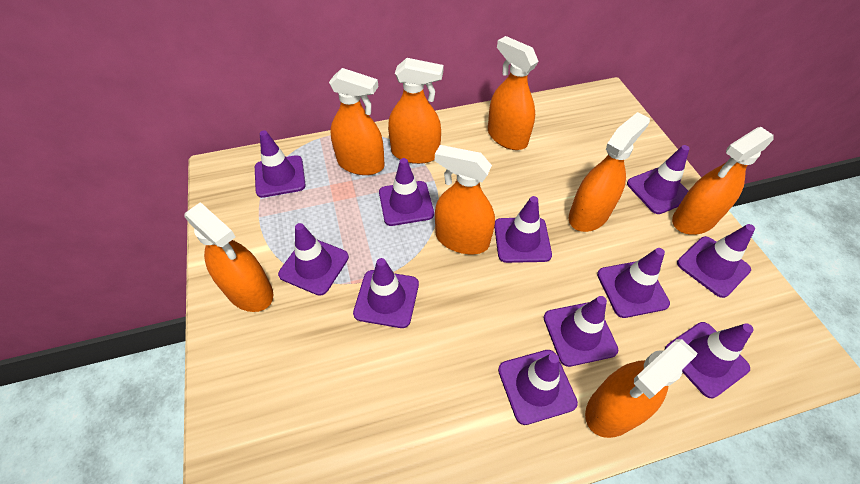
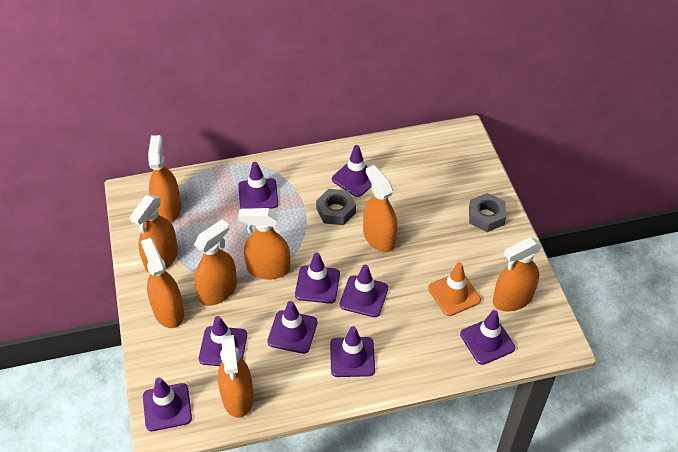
grey nut: none = 0 -> [316,189,356,225] [469,193,506,232] = 2
orange traffic cone: none = 0 -> [428,262,481,316] = 1
purple traffic cone: [255,130,306,198] [278,223,349,296] [353,258,419,328] [379,158,434,226] [494,196,552,263] [498,350,578,425] [544,296,618,367] [597,248,670,318] [627,145,690,214] [665,322,754,398] [677,224,755,298] = 11 -> [143,378,192,431] [199,316,247,366] [238,162,278,209] [267,301,317,354] [295,253,340,304] [330,326,375,377] [332,145,372,197] [340,265,388,317] [460,310,515,365] = 9

